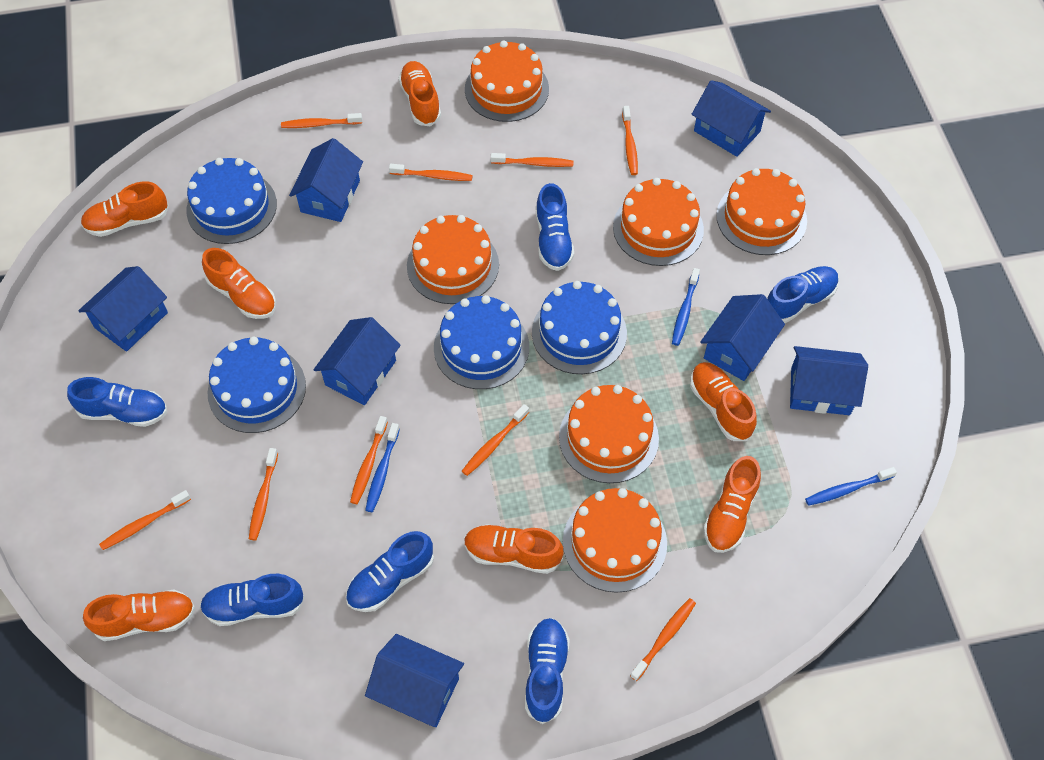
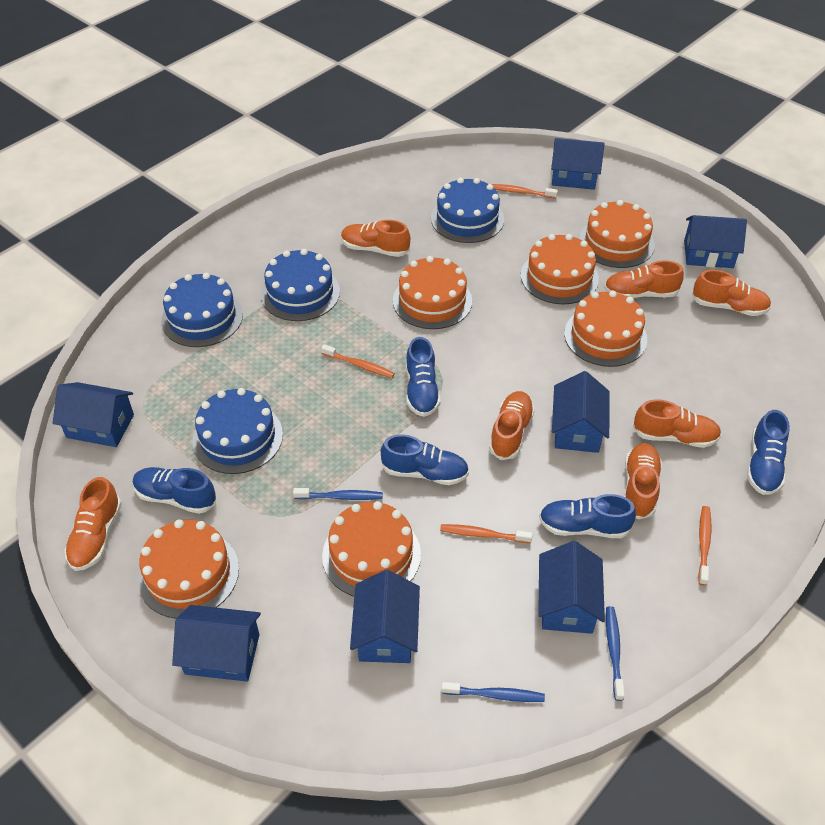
blue shoe: [67,377,167,427] [200,574,305,626] [346,531,434,612] [525,618,570,724] [536,183,574,271] [767,266,839,323] = 6 -> [133,467,216,514] [381,434,469,485] [406,337,440,417] [539,494,636,538] [747,410,790,495] = 5
orange toothbrush: [99,490,191,550] [249,448,278,541] [281,113,362,128] [350,416,388,504] [389,164,473,181] [462,404,529,476] [491,153,574,167] [622,106,638,175] [630,598,696,681] = 9 -> [321,344,395,378] [440,524,533,543] [492,184,558,199] [698,506,711,586] = 4

